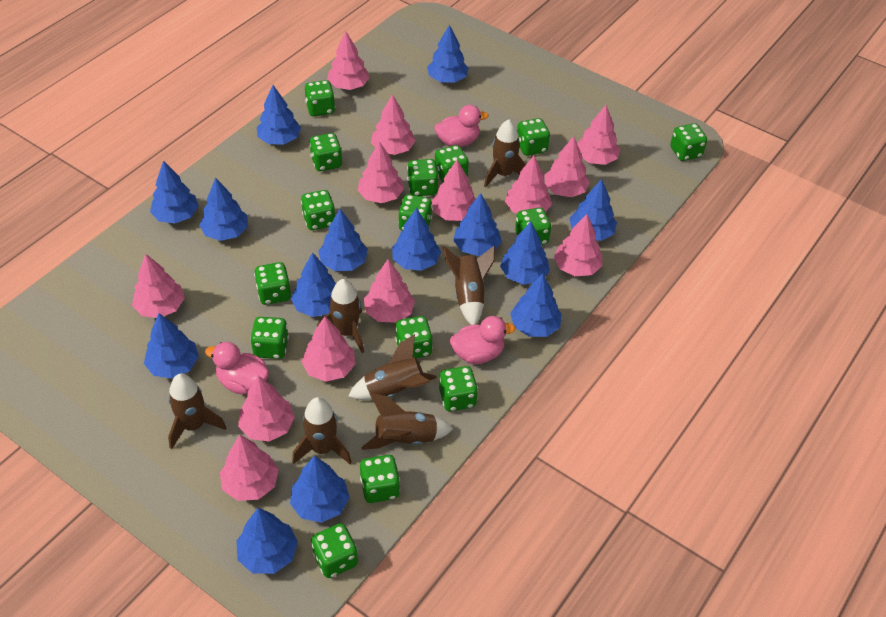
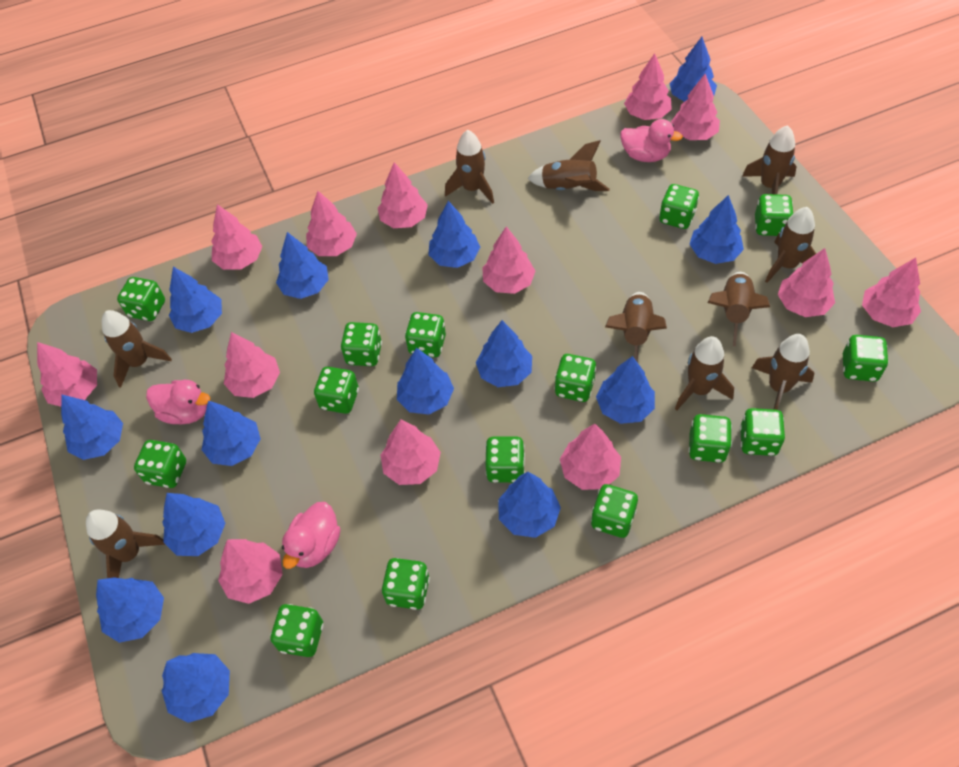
brown rocket: [168,374,226,449] [292,397,352,464] [317,279,364,353] [348,334,437,400] [361,393,453,450] [443,246,495,325] [484,119,526,188] = 7 -> [86,510,166,578] [102,310,172,388] [445,130,494,204] [527,140,610,191] [605,292,667,363] [675,336,734,410] [708,272,770,347] [742,125,797,195] [752,334,814,410] [765,207,816,283] = 10

